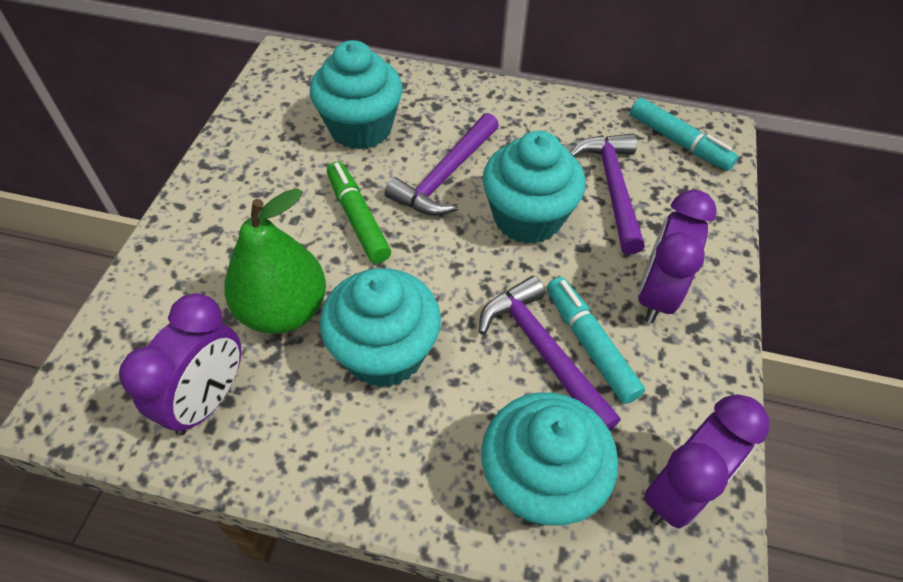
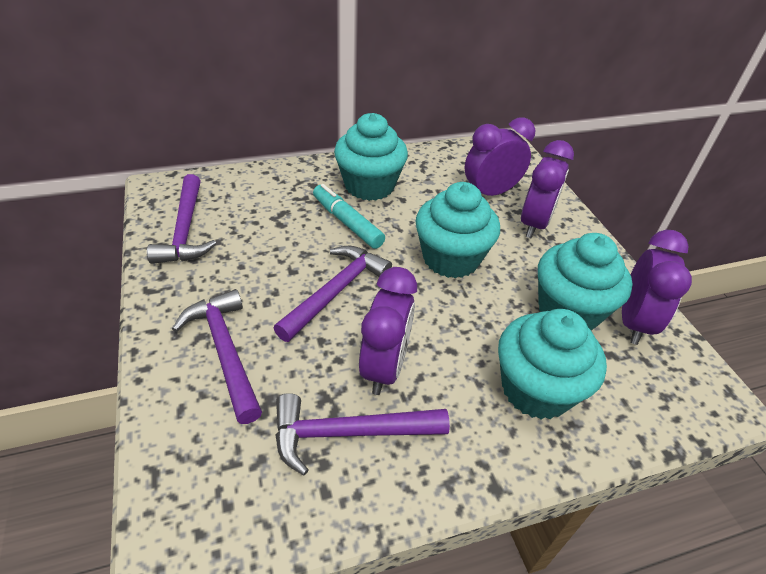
green marker: [327,162,391,264] = 1 -> none = 0
green pear: [224,188,326,334] = 1 -> none = 0
purple clock: [119,293,241,436] [638,190,717,324] [644,394,769,529] = 3 -> [359,267,417,395] [465,117,535,196] [521,140,574,238] [622,230,692,345] = 4
purple hammer: [385,113,499,216] [479,276,621,430] [570,134,645,254] = 3 -> [147,174,216,264] [172,289,262,424] [274,246,392,342] [276,393,450,475] = 4
turquoise marker: [547,277,645,404] [630,98,738,171] = 2 -> [313,184,385,249] = 1

